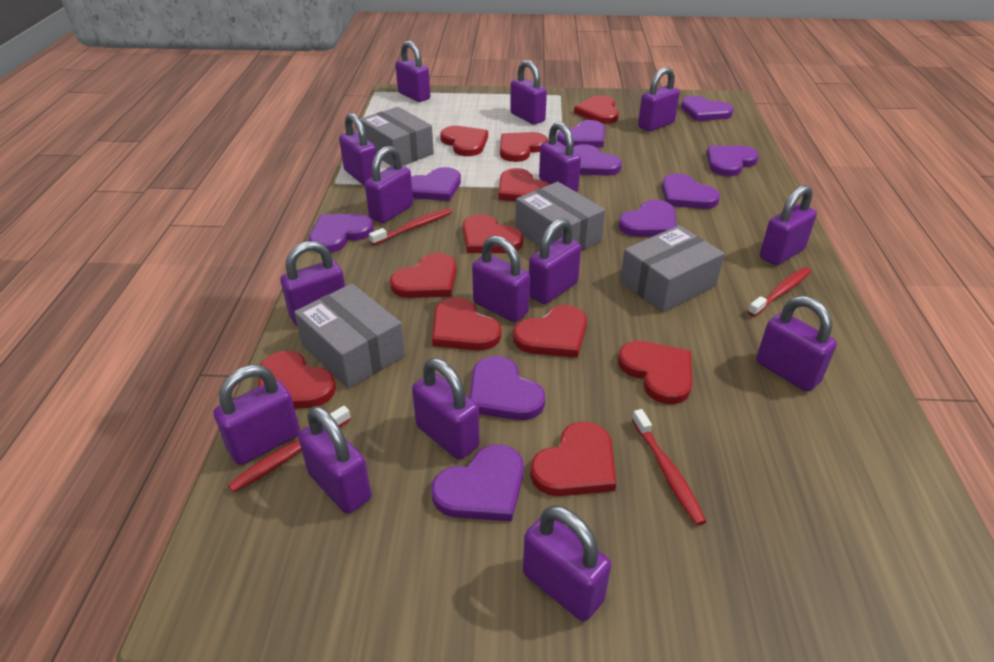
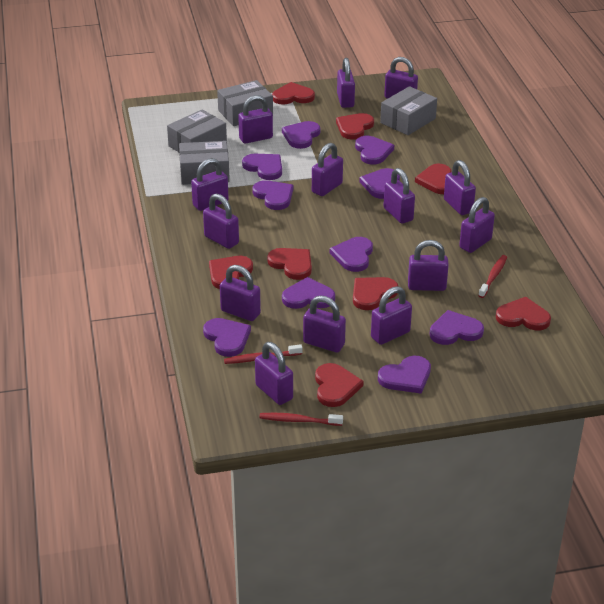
purple padlock: [214,365,300,465] [280,241,345,326] [298,406,371,514] [339,113,377,185] [365,146,413,223] [395,41,430,102] [412,358,480,460] [472,236,530,322] [510,60,547,124] [523,505,611,621] [529,218,581,304] [539,122,581,192] [638,67,680,131] [756,296,837,392] [760,185,817,265] = 15 -> [191,158,229,211] [203,193,239,249] [220,265,261,321] [238,95,273,144] [255,342,293,405] [303,296,346,352] [312,143,343,196] [337,58,355,108] [371,286,412,345] [383,168,415,224] [384,57,418,99] [408,240,449,291] [444,160,476,215] [459,197,495,253] = 14
red heart: [258,351,336,409] [390,253,457,298] [432,297,501,351] [440,126,488,156] [463,214,523,253] [498,168,549,201] [500,132,548,162] [513,305,587,358] [530,421,616,496] [574,95,619,124] [618,341,692,404] = 11 -> [209,256,253,289] [267,248,312,280] [272,82,315,104] [315,363,364,407] [336,113,374,140] [353,277,399,310] [415,164,452,194] [496,297,551,330] = 8
red toothbrush: [228,406,351,493] [369,208,452,245] [632,409,707,526] [748,267,811,317] = 4 -> [224,344,303,364] [259,413,343,426] [478,255,507,298] = 3

